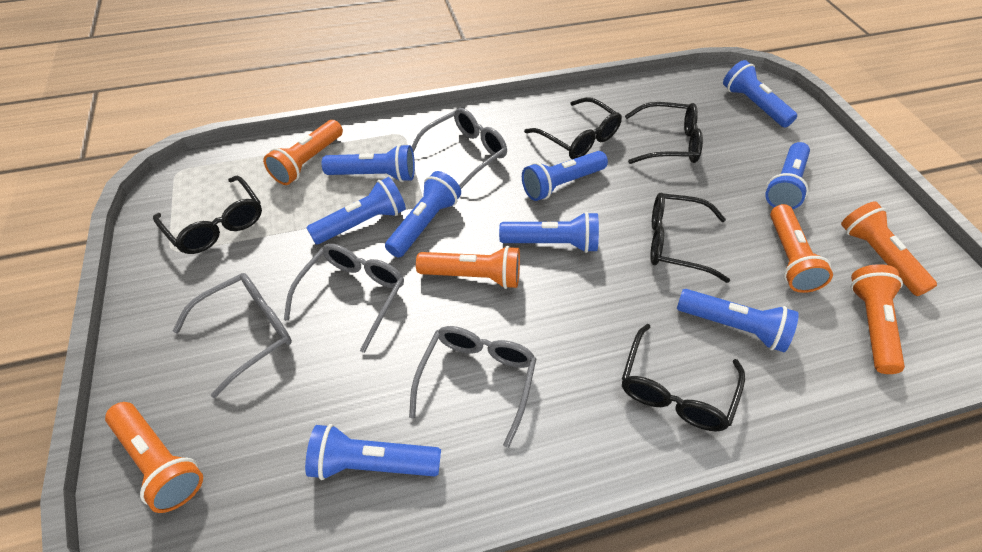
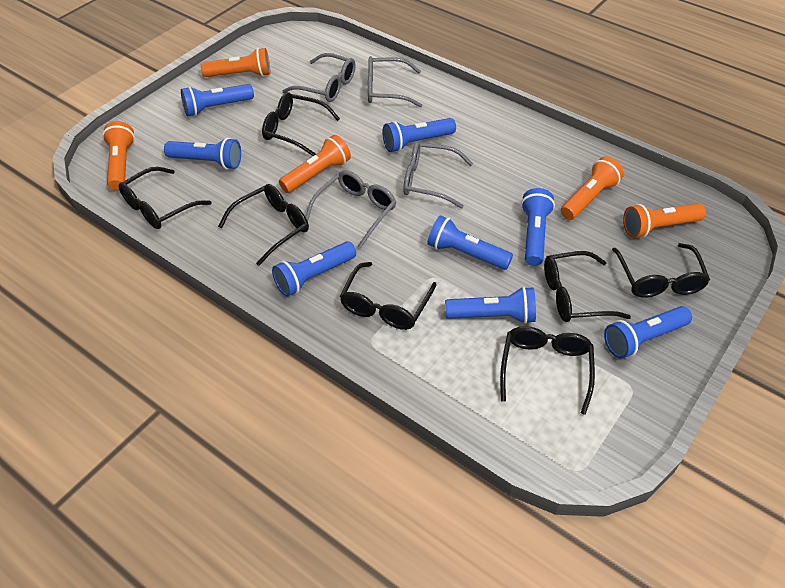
black glasses: [153,176,262,254] [524,97,622,159] [622,324,745,432] [625,102,703,164] [650,193,730,283] = 5 -> [118,167,211,229] [218,184,309,266] [262,92,340,156] [340,262,437,330] [500,326,595,415] [544,251,631,322] [612,243,710,298] = 7
blue flashlight: [305,424,441,480] [306,177,406,244] [322,144,415,182] [385,171,461,258] [499,212,599,253] [522,151,608,201] [677,289,799,352] [723,60,797,127] [765,142,810,209] = 9 -> [164,138,241,170] [181,84,254,116] [272,242,356,297] [382,118,456,152] [428,215,513,270] [445,287,536,324] [521,188,555,266] [604,306,692,359] = 8
orange flashlight: [105,402,203,513] [263,120,343,185] [416,246,520,289] [770,204,833,293] [841,201,937,296] [850,264,905,374] = 6 -> [102,121,135,190] [201,48,270,77] [279,135,351,193] [561,156,624,220] [623,203,706,238] = 5

